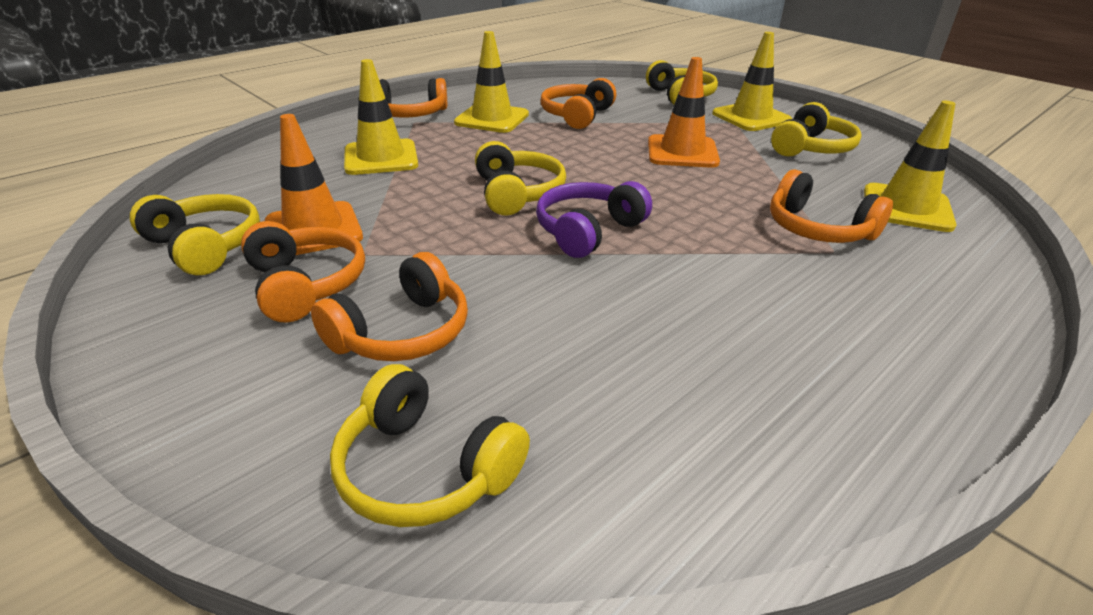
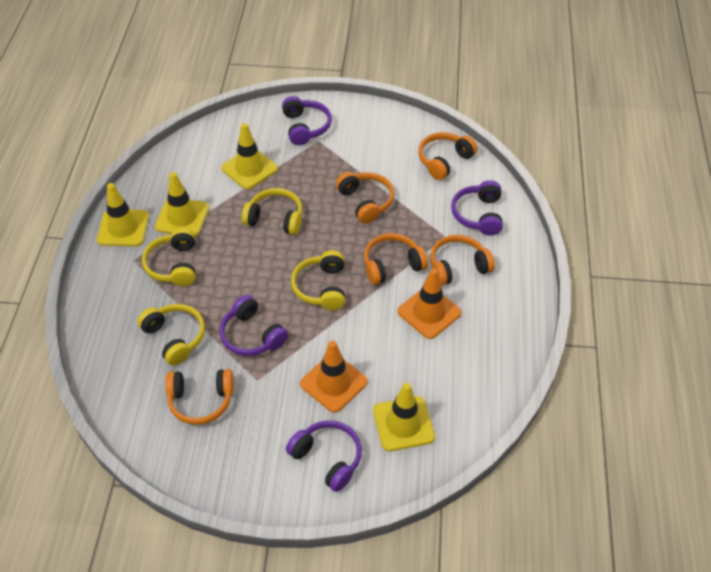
purple headphones: [536,181,652,258] = 1 -> [220,295,288,356] [282,96,332,145] [286,420,362,492] [451,180,503,236] = 4
yellow headphones: [130,194,260,275] [330,364,530,527] [475,141,566,215] [646,60,718,104] [771,102,862,157] = 5 -> [137,304,205,366] [142,228,195,286] [242,188,302,235] [291,250,345,310] = 4

